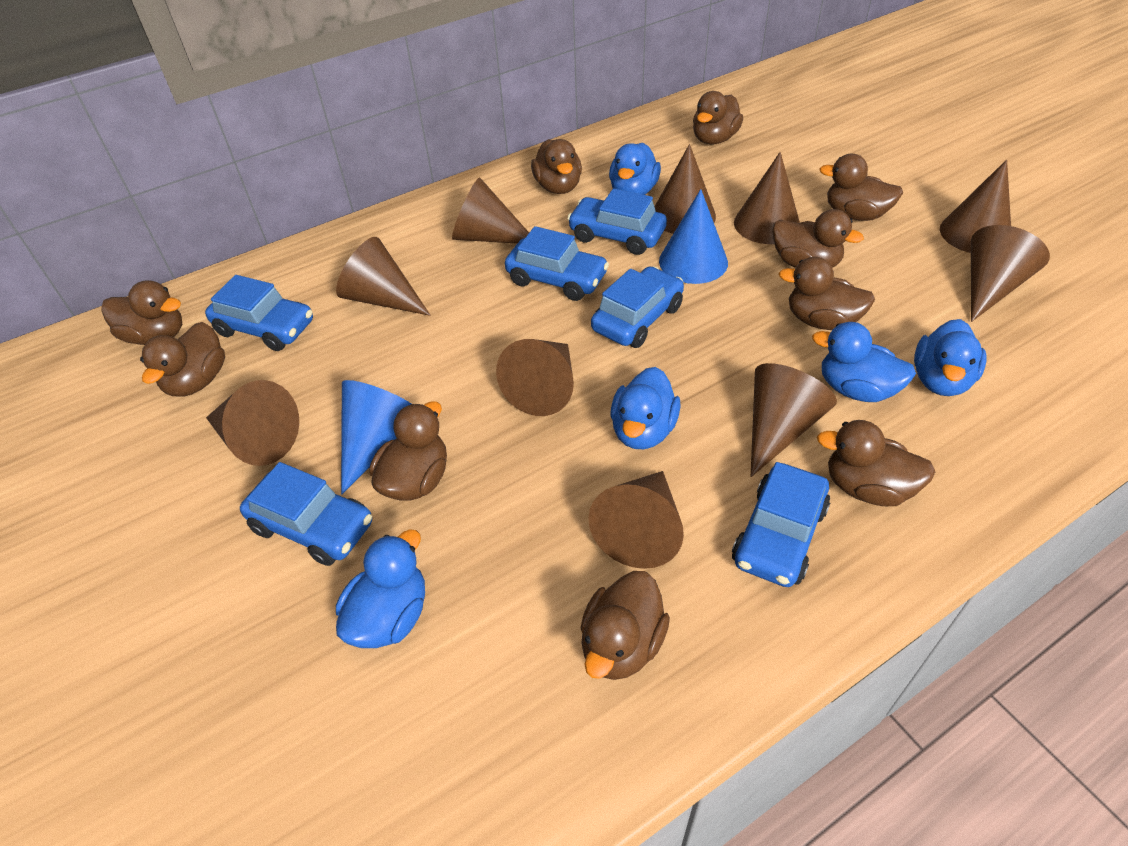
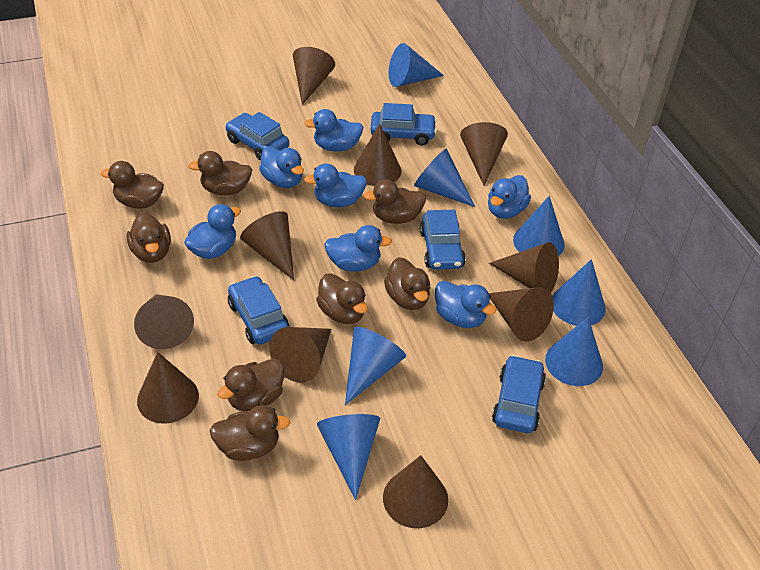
blue car: [205,275,313,351] [240,462,372,566] [505,226,609,301] [567,189,667,255] [591,266,684,348] [732,462,830,587] = 6 -> [225,112,289,161] [228,276,289,344] [371,103,437,146] [420,210,466,270] [492,355,546,433] = 5
blue cone: [341,380,411,494] [659,189,728,284] = 2 -> [317,414,380,500] [345,327,406,405] [389,43,444,87] [414,149,475,207] [513,196,565,256] [545,317,603,386] [552,259,606,326] = 7
blue duck: [336,529,425,648] [609,143,661,195] [611,367,681,449] [812,322,916,402] [914,319,987,396] = 5 -> [184,204,241,259] [259,146,304,188] [304,109,363,152] [304,163,367,207] [324,225,392,272] [435,281,497,328] [488,175,531,219] = 7
brown duck: [101,280,182,345] [140,322,225,396] [369,401,447,501] [531,139,582,194] [581,571,670,680] [693,91,743,145] [772,209,864,268] [779,257,875,330] [817,420,935,506] [819,154,903,221] = 10 -> [101,161,164,209] [127,213,171,263] [188,151,252,195] [210,405,290,461] [217,359,284,411] [316,273,368,324] [364,180,426,224] [384,257,431,310] = 8

